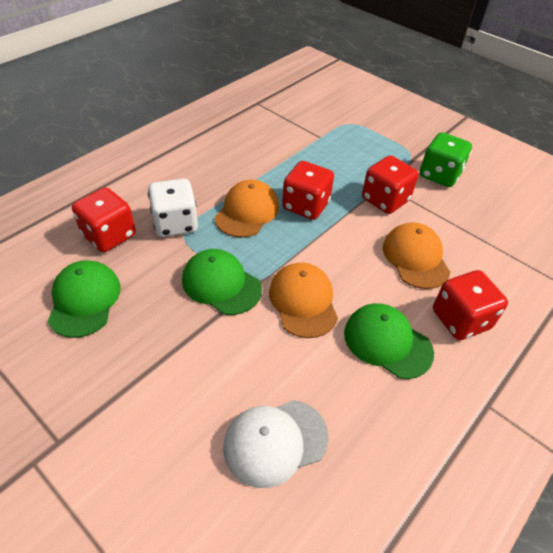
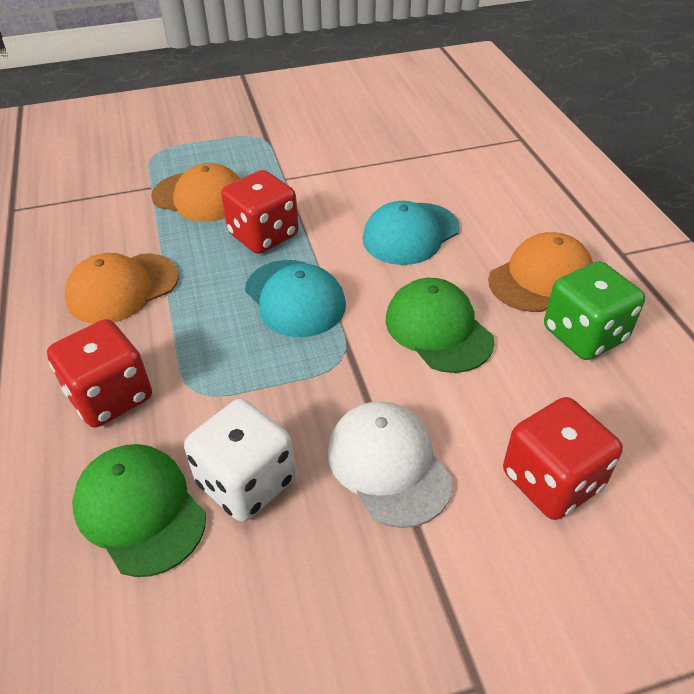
green cap: [47,260,121,338] [182,249,262,315] [344,303,434,379] = 3 -> [72,444,206,577] [385,278,494,373] = 2
red dice: [72,187,136,252] [282,161,334,220] [362,155,418,214] [433,270,508,340] = 4 -> [47,319,152,427] [221,170,299,254] [503,397,623,520] = 3
turquoise cap: none = 0 -> [245,260,346,337] [363,201,460,265] = 2

